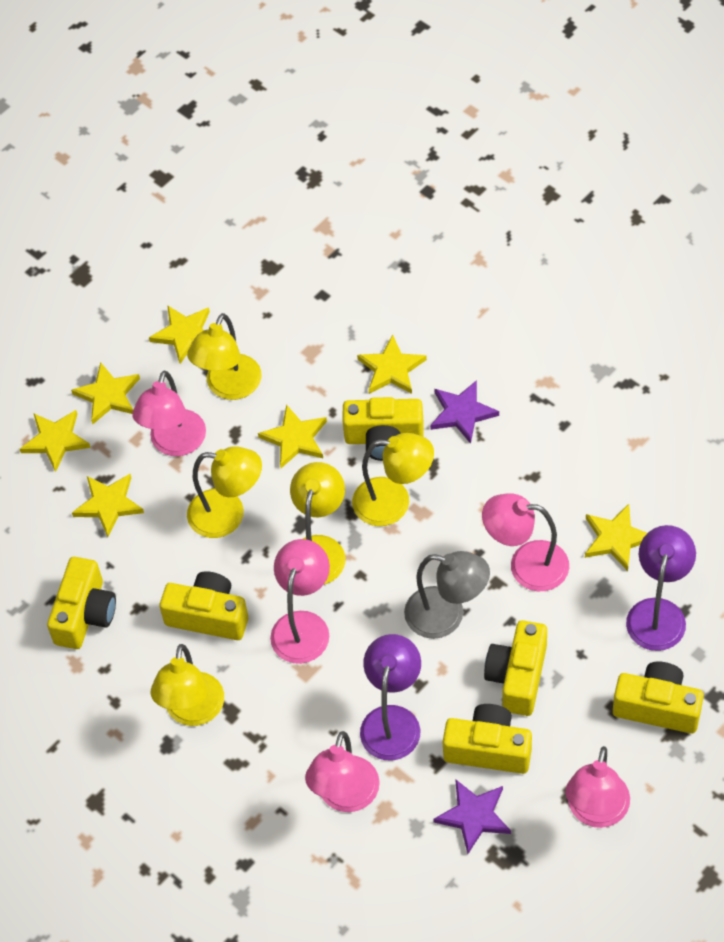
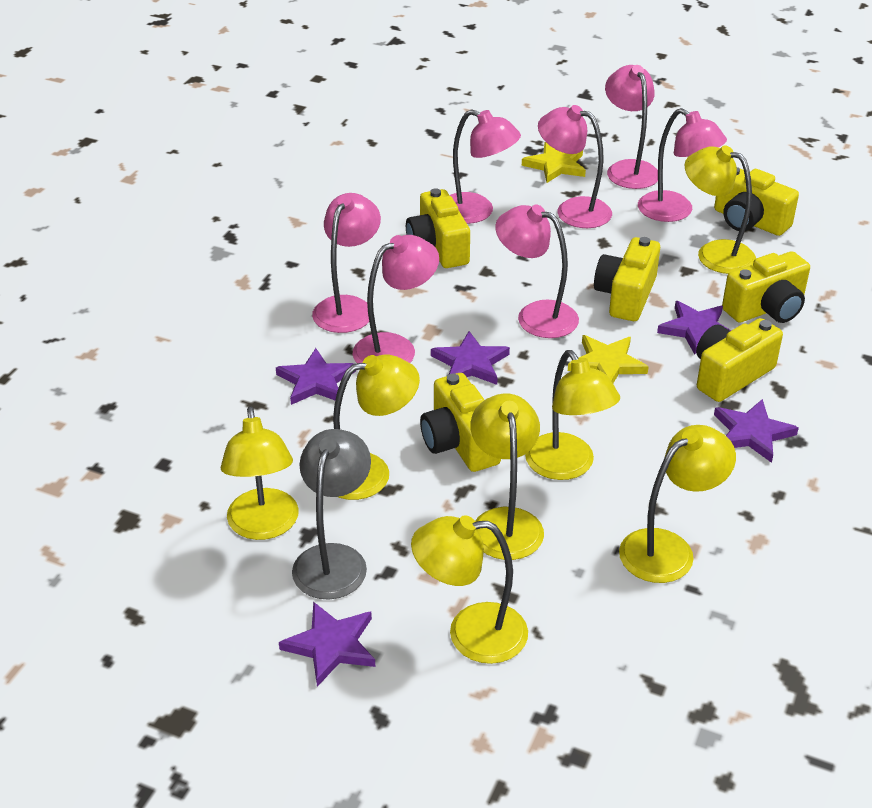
pink lamp: [132,370,206,456] [270,539,330,664] [305,731,380,812] [482,493,569,591] [565,746,630,828] = 5 -> [312,193,381,333] [352,235,439,363] [450,109,521,224] [495,205,579,338] [538,105,612,228] [605,65,658,189] [638,108,727,222] = 7
purple lamp: [360,634,421,760] [626,525,696,651] = 2 -> none = 0
purple star: [430,380,499,444] [433,779,511,854] = 2 -> [276,348,356,405] [279,602,375,687] [431,331,510,385] [657,301,731,355] [714,399,799,463] = 5
yellow lamp: [150,644,224,726] [187,313,261,400] [187,446,262,538] [290,462,346,585] [352,433,434,526] = 5 -> [221,406,299,540] [333,354,420,500] [411,515,528,664] [471,393,544,560] [525,350,620,480] [619,425,736,583] [685,145,756,274] = 7
yellow star: [20,410,91,472] [71,362,140,424] [72,474,144,537] [149,305,210,364] [258,404,327,468] [357,335,427,394] [585,504,647,571] = 7 -> [522,142,586,183] [568,335,649,383] = 2

